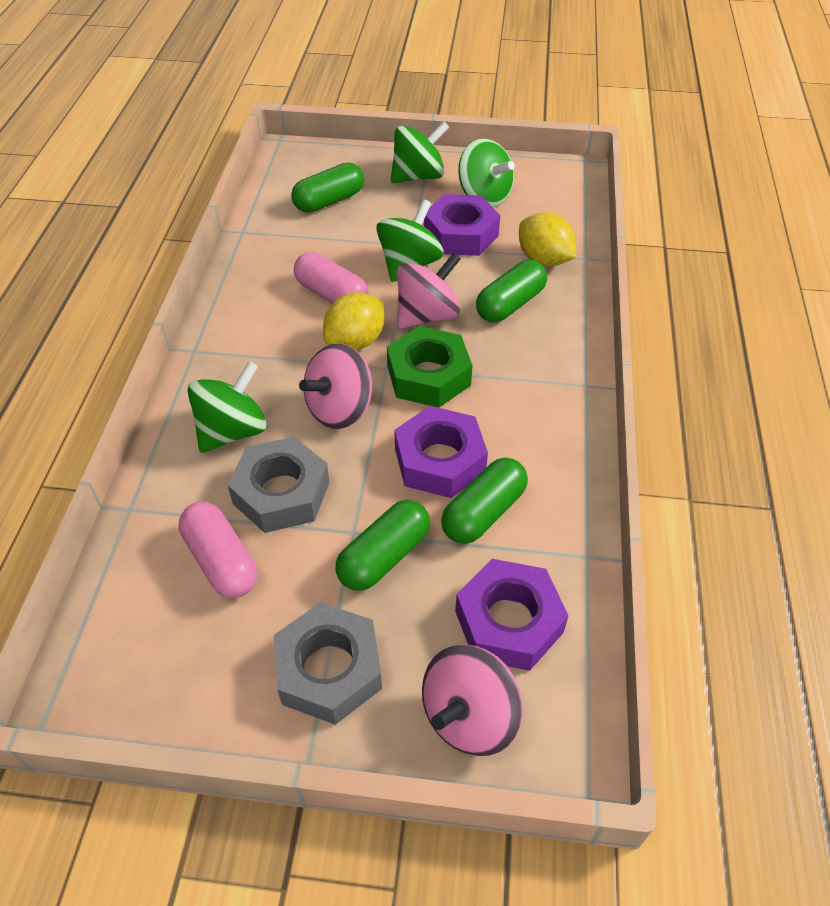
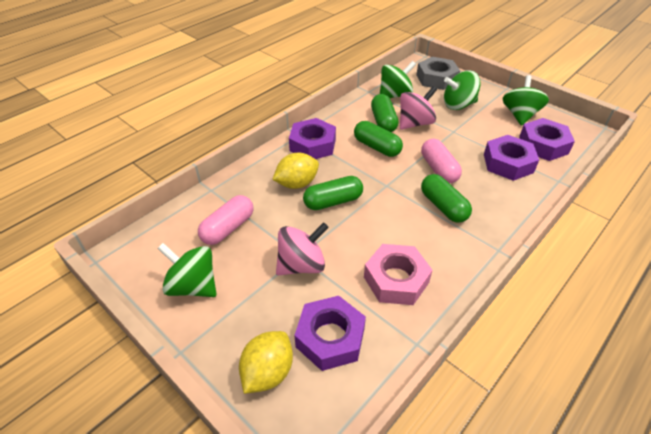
green nut: [387,326,473,408] = 1 -> none = 0
grey nut: [228,437,330,533] [273,602,382,725] = 2 -> [416,57,460,90] = 1
pink nut: none = 0 -> [364,244,433,305] = 1
pink spinning top: [299,343,372,429] [397,252,461,329] [422,644,523,756] = 3 -> [276,222,329,275] [400,86,437,130] = 2
purple nut: [394,406,488,498] [424,194,500,256] [455,559,569,671] = 3 -> [289,118,336,159] [294,296,366,371] [484,135,539,181] [519,118,575,161] = 4

